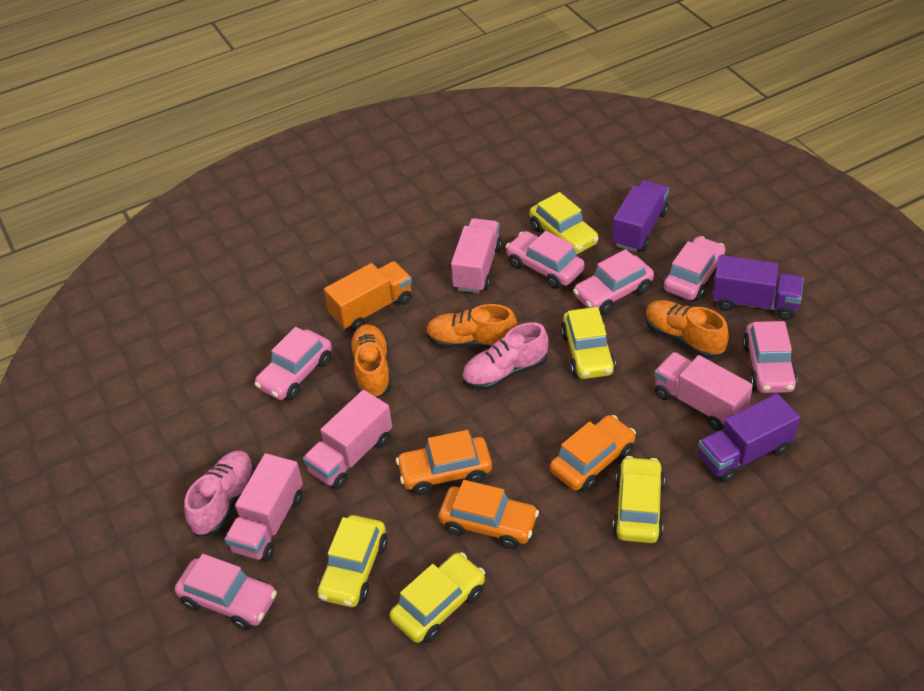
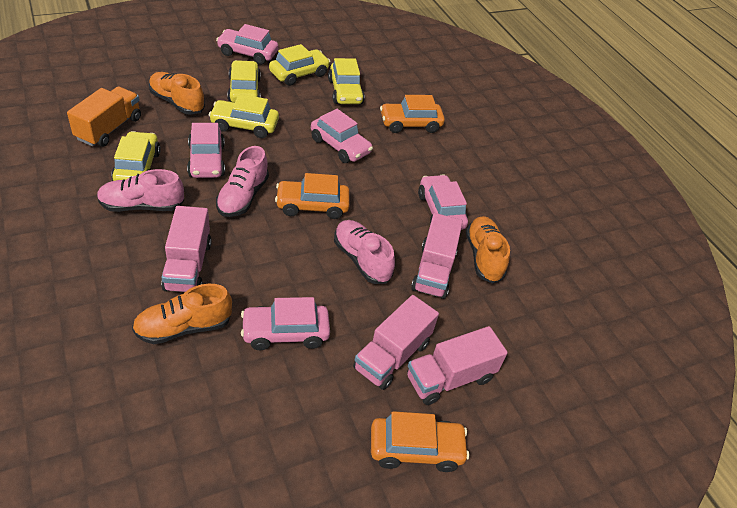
pink car: [175,554,277,630] [254,327,332,400] [506,231,585,289] [573,249,654,315] [663,236,725,301] [742,321,798,393] = 6 -> [187,123,225,178] [216,24,278,65] [241,297,330,350] [311,109,373,163] [418,174,468,230] = 5
pink shoe: [184,451,255,537] [462,322,549,390] = 2 -> [97,169,184,212] [216,146,269,217] [334,220,395,284] = 3
purple truck: [612,180,669,252] [698,393,800,483] [712,255,804,320] = 3 -> none = 0

